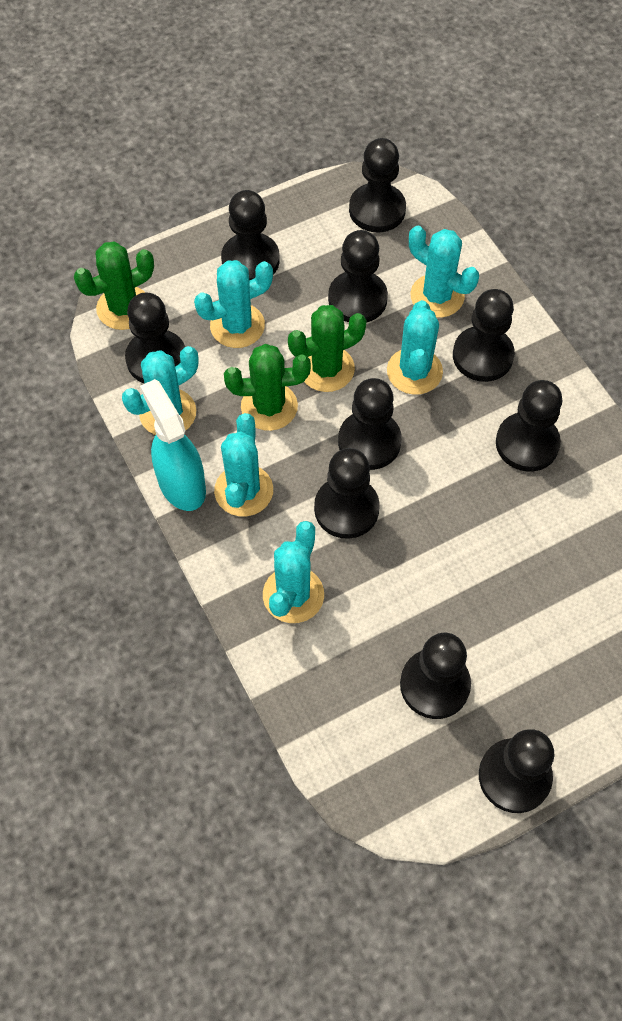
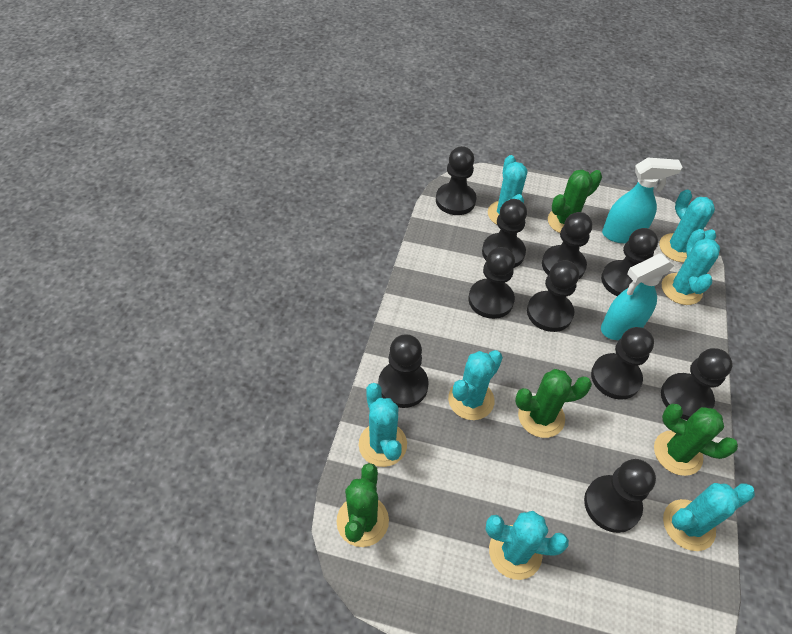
green cactus: [74,242,154,330] [224,344,311,431] [288,305,367,392] = 3 -> [336,463,389,547] [515,369,592,438] [548,170,602,233] [654,404,738,476] = 4
turquoise cactus: [122,346,198,435] [194,260,273,348] [214,413,273,516] [263,521,324,623] [387,300,443,395] [409,226,479,318] = 6 -> [359,383,407,467] [448,350,503,420] [485,511,569,580] [488,155,527,225] [659,190,716,262] [662,229,720,305] [663,483,755,551] = 7
turquoise spray bottle: [140,379,206,511] = 1 -> [601,253,674,340] [602,158,682,243] = 2

